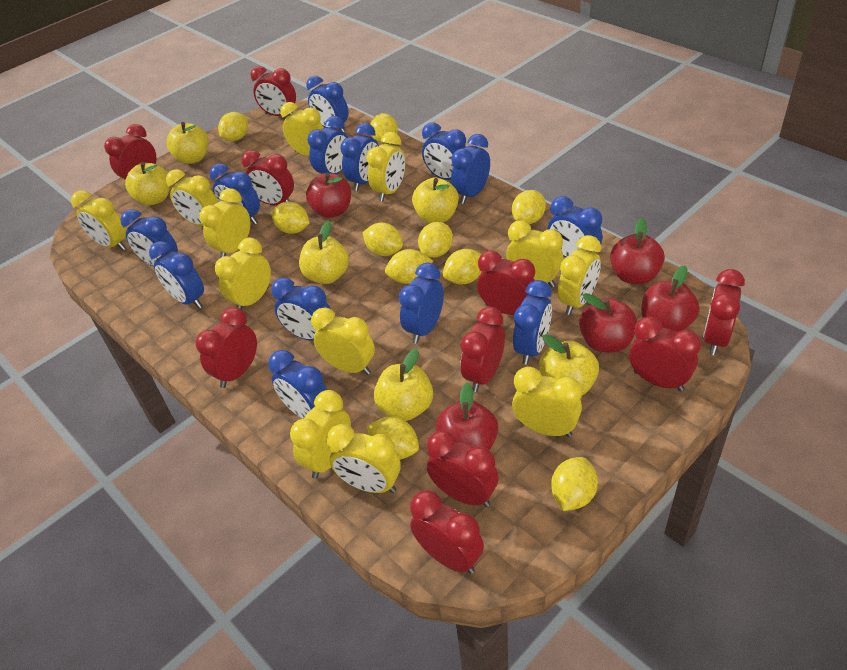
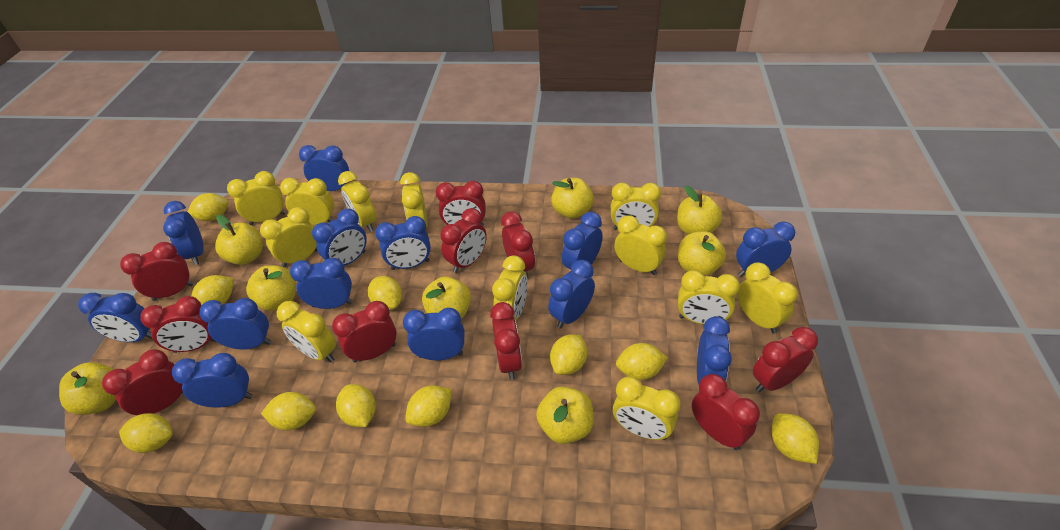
red apple: [306,173,351,218] [436,382,498,450] [579,293,637,352] [610,218,665,284] [641,265,700,332] = 5 -> none = 0
yellow apple: [125,162,170,206] [167,122,208,164] [299,221,349,284] [374,348,433,421] [412,177,459,223] [539,334,599,395] = 6 -> [59,362,116,415] [215,215,263,265] [246,265,296,311] [422,276,471,319] [536,386,594,444] [551,178,594,219] [677,185,722,235] [678,231,726,276] = 8

